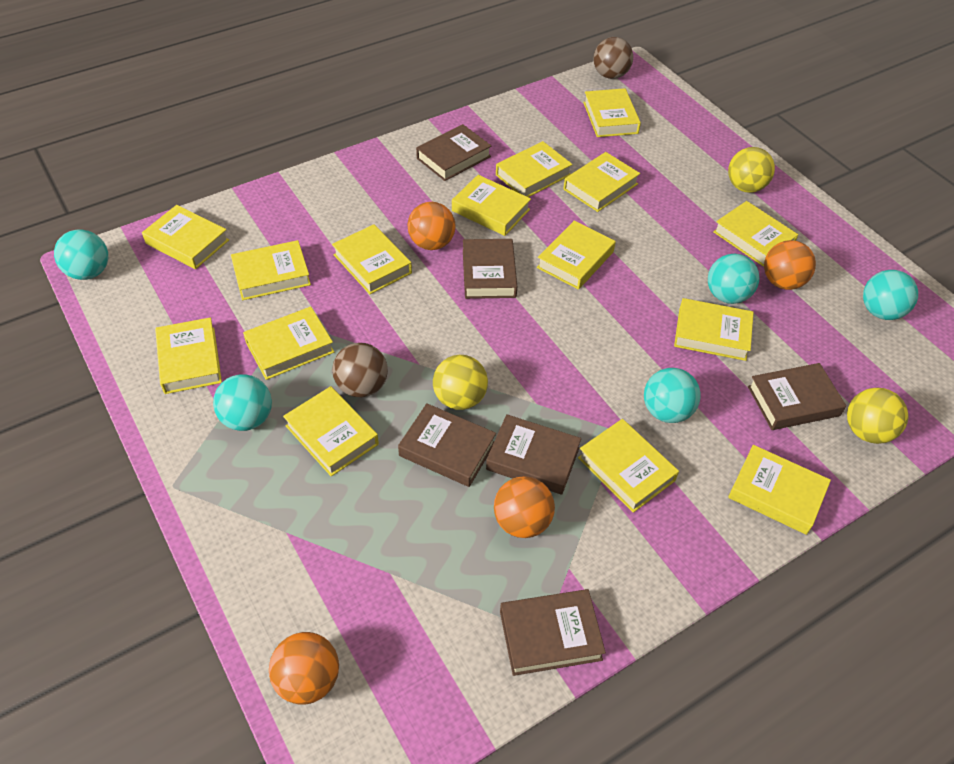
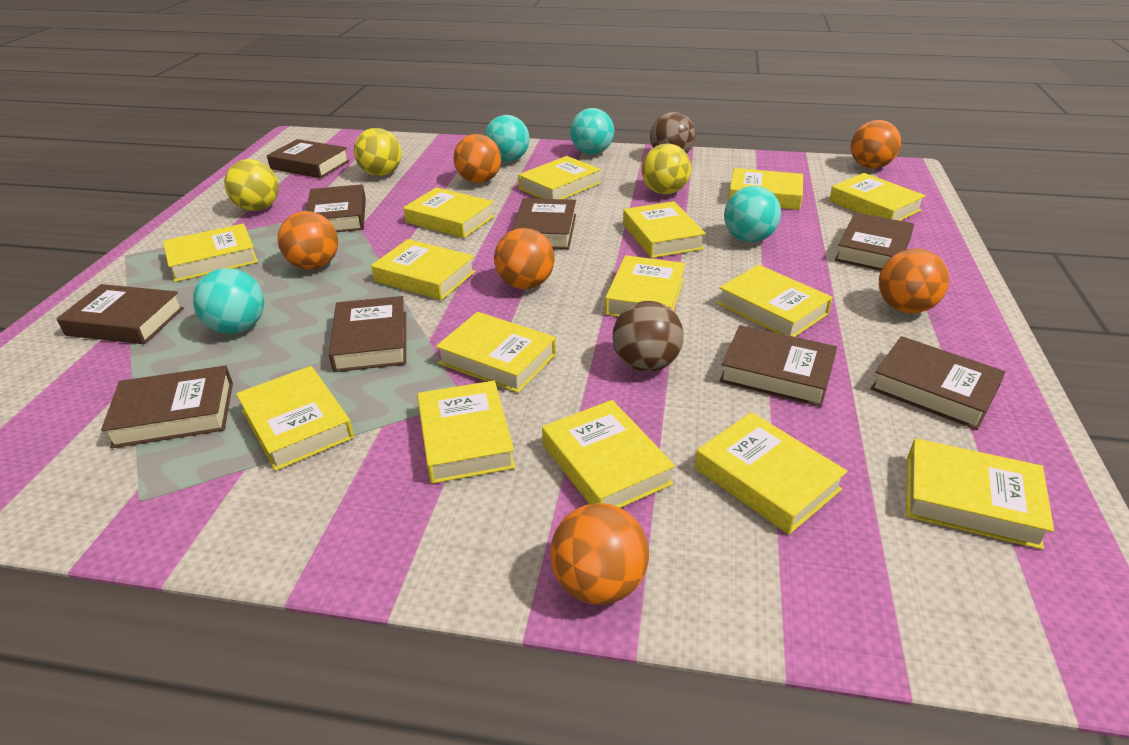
brown book: [398,403,496,487] [416,124,491,181] [463,239,517,299] [486,414,581,495] [500,589,606,676] [748,363,846,430] = 6 -> [56,284,184,344] [101,365,233,448] [267,139,349,178] [306,184,366,232] [329,296,406,372] [512,198,576,249] [719,325,837,407] [835,212,914,271] [870,336,1005,430] = 9
orange ball: [269,632,339,705] [408,202,455,250] [494,476,555,538] [764,240,816,290] = 4 -> [277,211,338,270] [453,134,501,183] [494,228,555,289] [550,503,649,605] [851,120,901,169] [879,248,949,313] = 6
turquoise ball: [54,230,108,280] [213,374,272,431] [644,368,701,423] [708,254,759,304] [863,270,918,320] = 5 -> [193,268,264,334] [485,115,529,162] [570,108,614,154] [724,186,781,242] = 4

